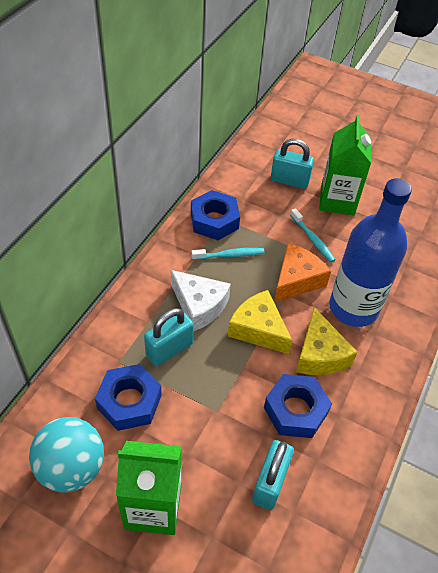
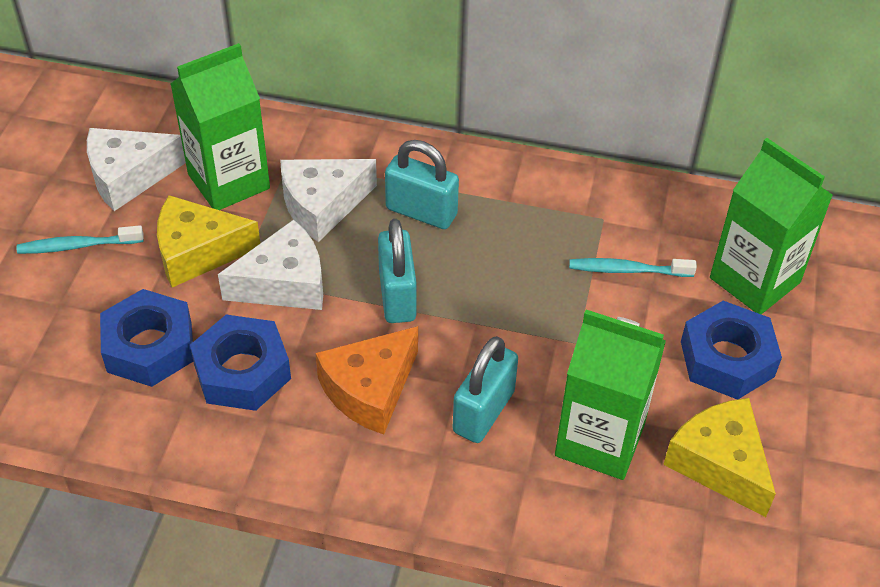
blue bottle: [329,178,412,327] = 1 -> none = 0
green carton: [116,441,182,535] [319,115,371,215] = 2 -> [170,43,270,210] [555,310,666,480] [710,138,833,314] = 3
turquoise ball: [29,417,104,493] = 1 -> none = 0
white cheese: [171,270,231,331] = 1 -> [87,128,186,211] [218,220,323,310] [280,159,377,242] = 3

